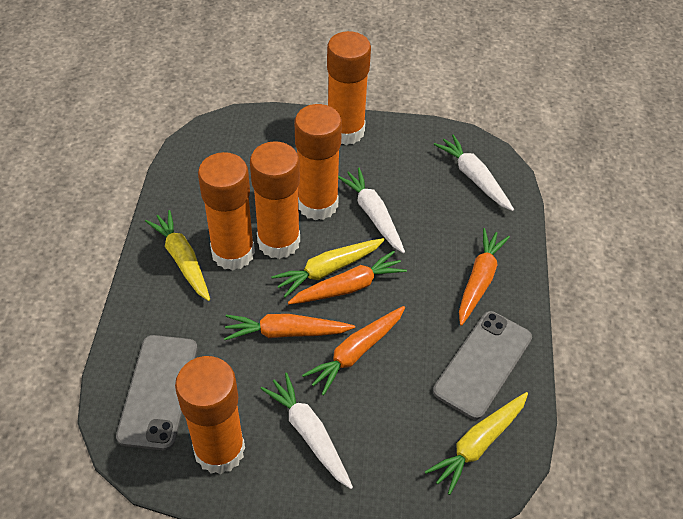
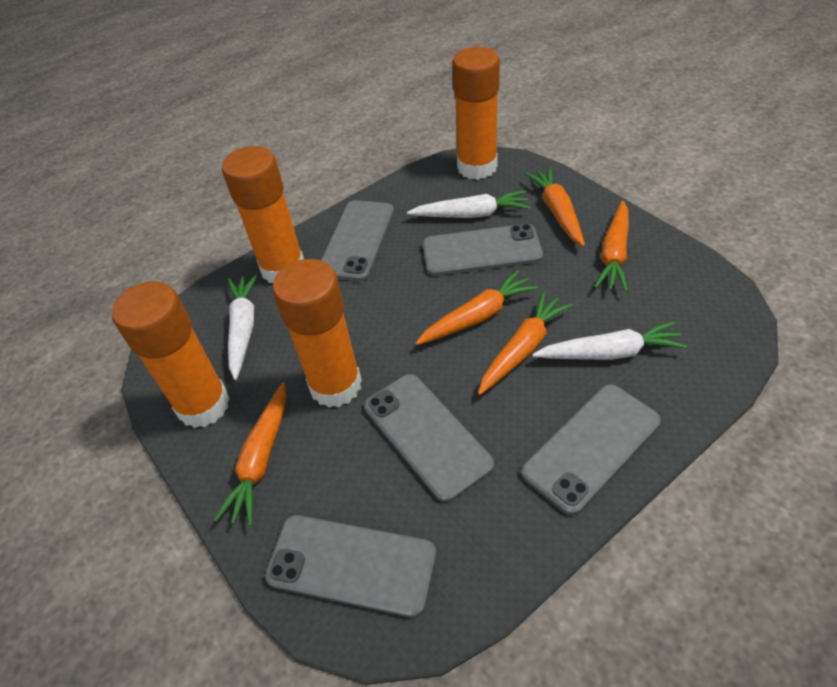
grey phone: [116,335,198,450] [433,311,532,420] = 2 -> [265,515,436,618] [321,200,394,281] [364,374,494,502] [423,224,543,276] [521,384,661,515] = 5
orange carrot: [224,314,355,340] [288,251,407,304] [302,306,405,395] [459,228,510,326] = 4 -> [214,382,287,526] [415,270,538,345] [478,292,572,395] [525,167,585,247] [594,201,629,292] = 5
orange glue stick: [175,356,245,474] [198,152,255,270] [250,141,300,259] [295,104,342,220] [327,31,371,145] = 5 -> [112,281,230,428] [222,146,304,283] [272,259,362,408] [452,47,500,180] = 4
yellow carrot: [145,210,210,301] [271,238,385,297] [425,392,528,495] = 3 -> none = 0

